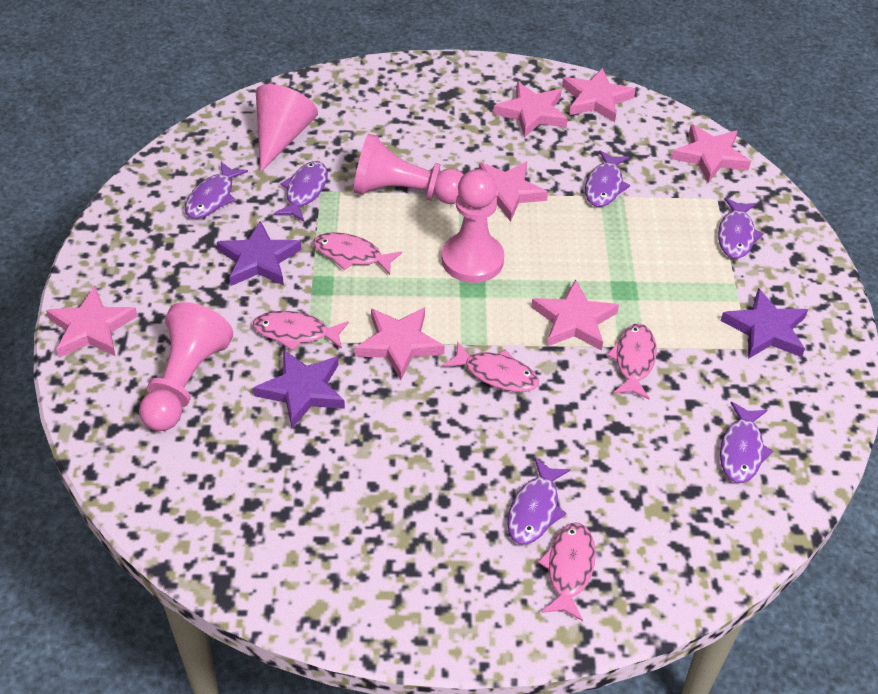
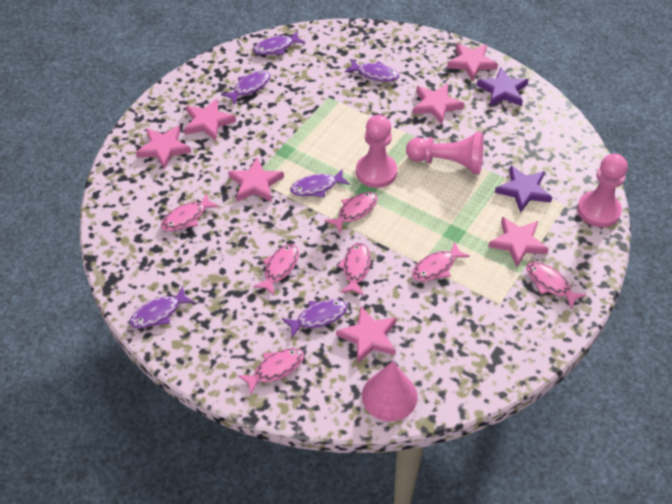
pink fish: [253,311,349,351] [313,232,402,275] [443,342,539,392] [538,523,596,621] [607,323,657,399] = 5 -> [161,193,219,231] [238,348,304,395] [253,244,299,295] [324,192,378,233] [337,242,371,296] [412,241,470,281] [526,262,586,309] = 7
purple star: [217,221,302,286] [253,349,345,428] [721,288,808,359] = 3 -> [477,68,529,106] [495,166,552,213] = 2

